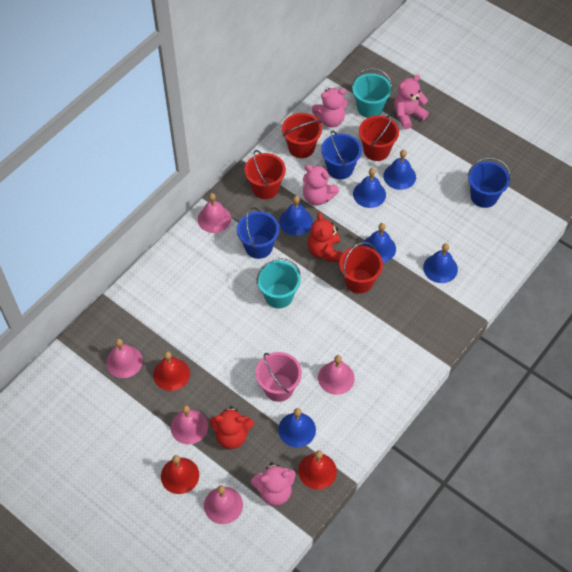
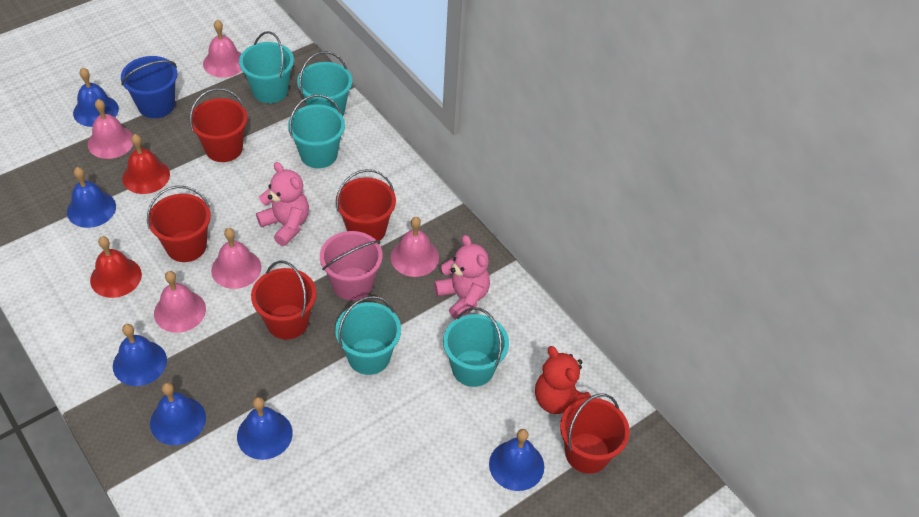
blue bucket: [237,207,279,259] [321,131,362,179] [467,158,511,208] = 3 -> [121,56,178,118] = 1
pink teddy bear: [251,462,296,506] [303,165,339,205] [312,88,348,127] [394,75,429,129] = 4 -> [256,162,309,246] [434,235,490,320] = 2
red bell: [153,351,190,391] [161,455,199,494] [298,451,337,490] = 3 -> [90,236,142,298] [122,134,170,194] = 2
red bucket: [244,150,286,199] [282,113,322,158] [339,242,383,294] [359,114,399,161] = 4 -> [147,186,211,262] [190,88,248,162] [251,261,316,340] [336,169,396,241] [560,393,630,474] = 5
red teddy bear: [210,406,254,449] [308,213,342,262] = 2 -> [535,346,591,414] = 1
turquoise bucket: [257,258,301,308] [352,68,392,118] = 2 -> [239,31,294,103] [288,95,345,168] [297,51,352,116] [335,296,401,375] [443,307,509,387] = 5

